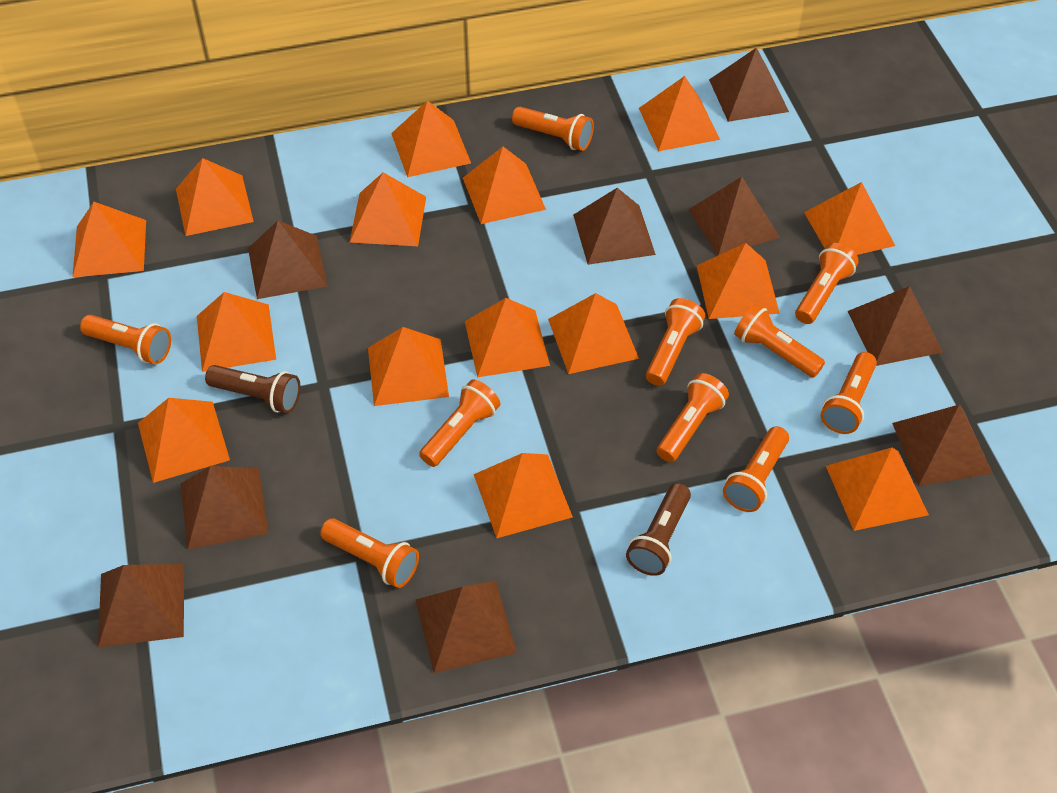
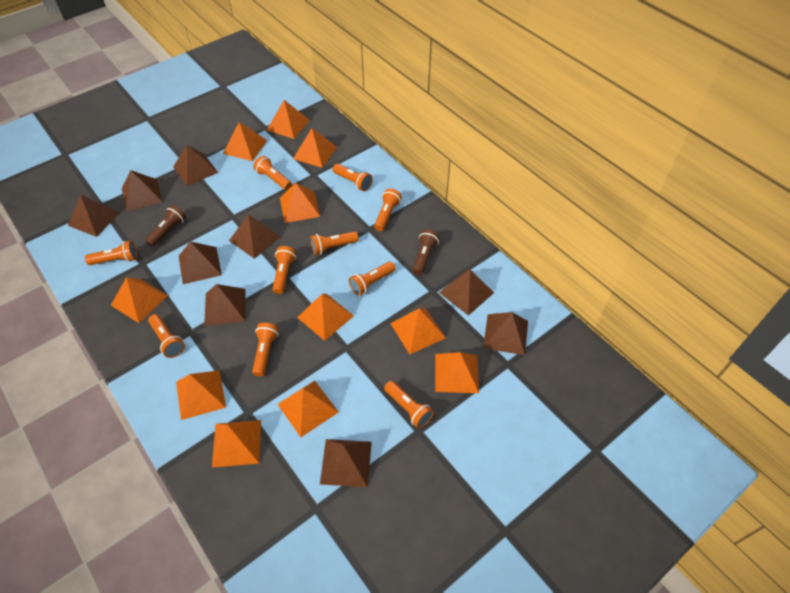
orange pyramid: [73,202,146,277] [138,398,230,483] [176,158,254,236] [197,292,276,372] [349,172,426,246] [368,327,449,406] [391,101,471,177] [463,146,546,224] [465,298,550,377] [474,453,573,538] [548,293,639,374] [639,76,720,151] [697,243,780,319] [804,182,895,255] [826,448,929,531] = 15 -> [111,277,168,323] [176,370,226,420] [212,420,261,468] [223,122,268,161] [267,100,310,139] [277,381,339,437] [280,182,320,223] [293,128,337,168] [297,294,354,341] [390,308,446,354] [435,352,479,393] = 11

